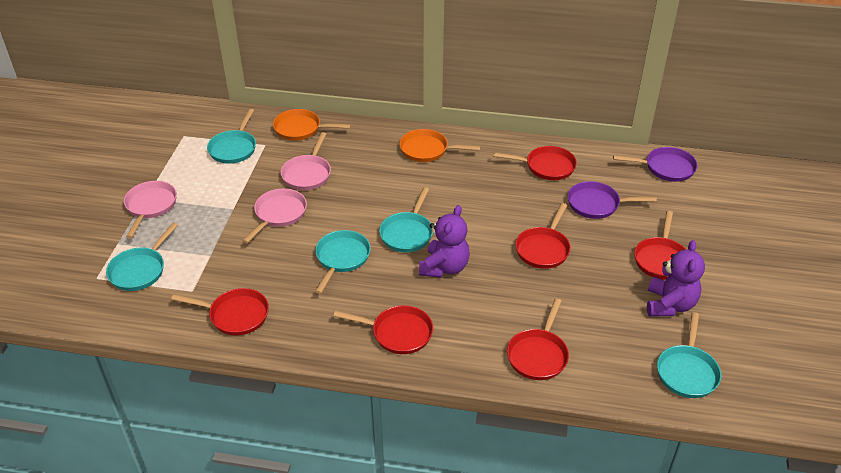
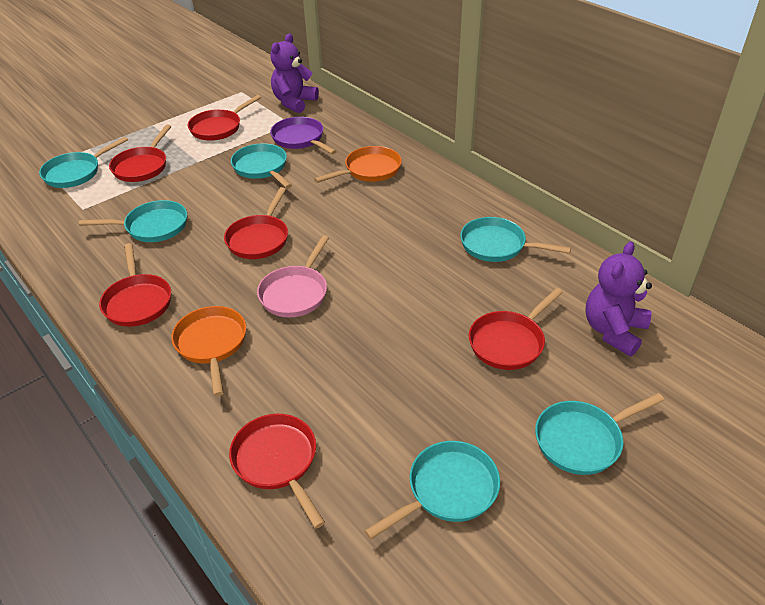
pink pan: [124,181,177,238] [242,188,307,243] [281,132,331,190] = 3 -> [257,235,329,317] = 1
purple pan: [568,181,657,219] [613,147,698,182] = 2 -> [270,117,337,154] = 1
turquoise pan: [106,223,178,291] [207,109,256,164] [315,230,371,294] [379,187,433,252] [657,312,721,398] = 5 -> [39,137,128,188] [79,200,187,242] [231,143,292,188] [365,441,500,540] [460,217,571,262] [535,393,664,475] = 6

